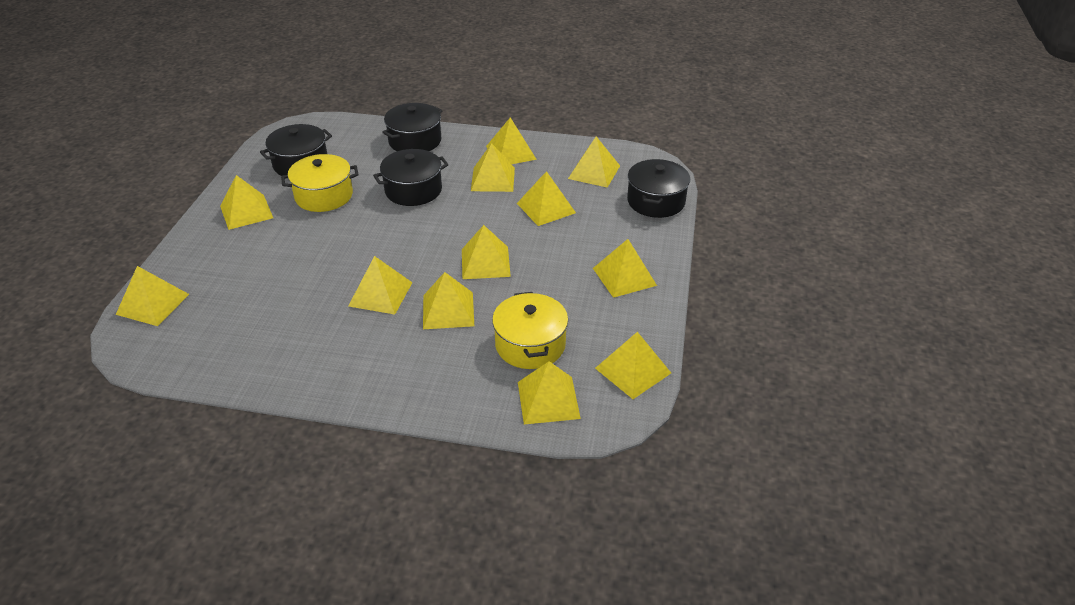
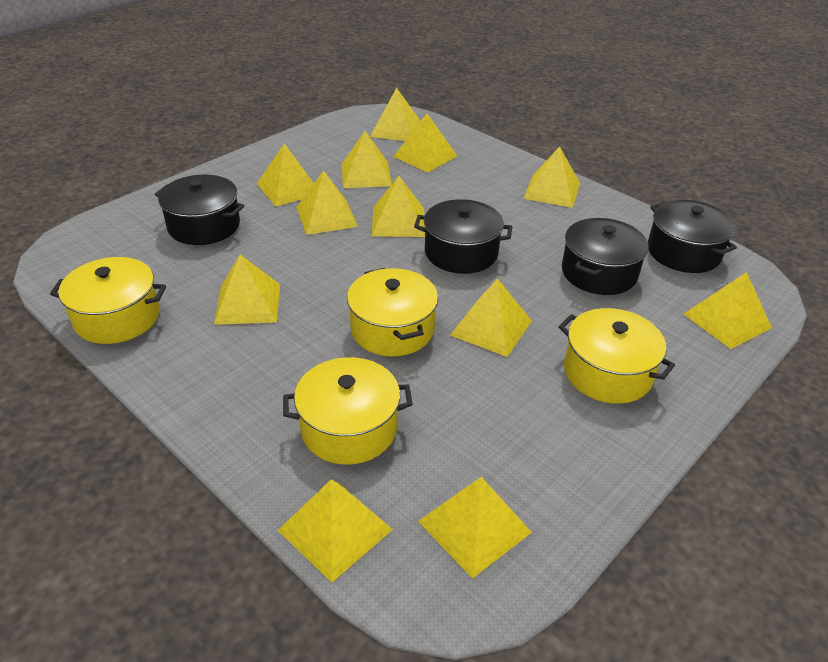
yellow pot: [281,154,358,212] [492,292,568,369] = 2 -> [50,257,166,344] [283,357,413,465] [347,268,438,356] [559,308,675,404] = 4

